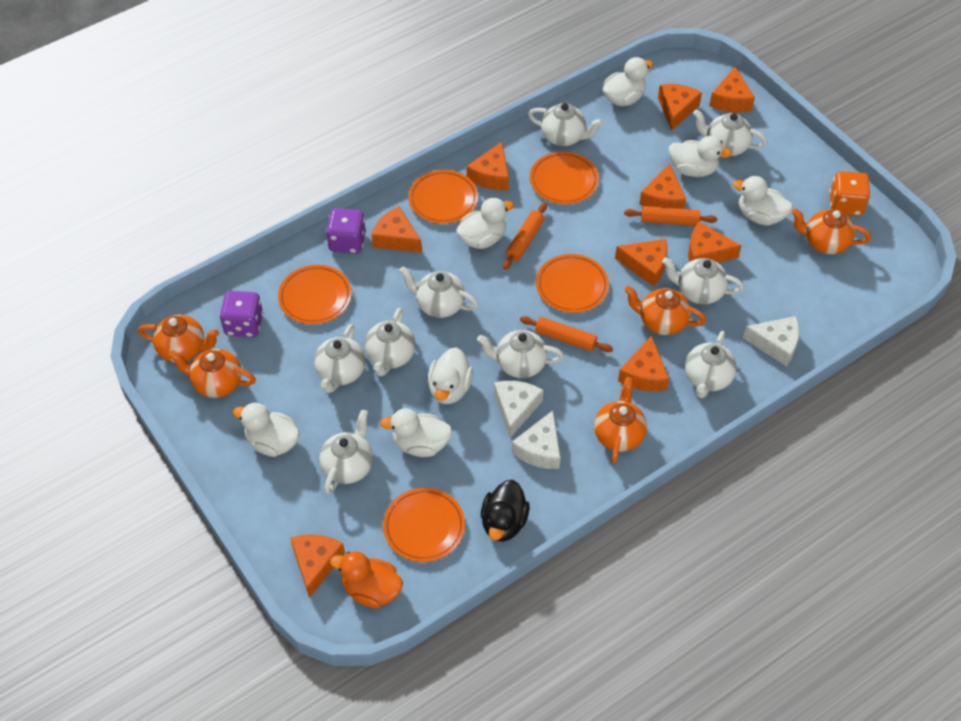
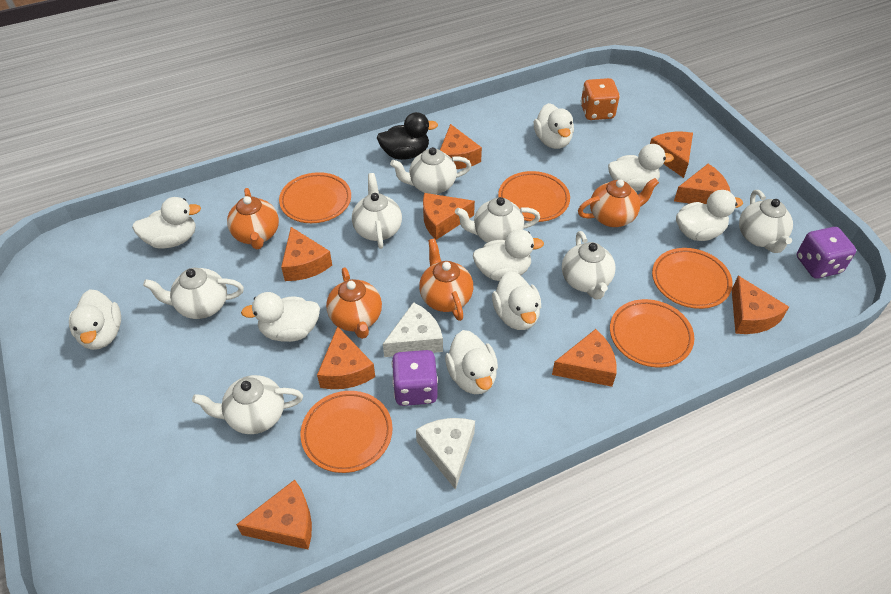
orange duck: [330,551,403,608] = 1 -> none = 0
orange rolling pin: [503,203,547,270] [520,316,613,352] [624,206,717,226] = 3 -> none = 0
orange teapot: [138,315,219,363] [169,349,256,398] [594,377,647,463] [624,286,706,335] [791,208,871,255] = 5 -> [227,188,279,249] [326,267,382,339] [419,238,473,321] [578,178,659,227] = 4
white cheese: [494,381,543,438] [512,411,560,469] [743,316,800,367] = 3 -> [383,302,443,357] [416,418,475,490] = 2
white duck: [233,403,300,457] [380,408,452,457] [428,347,473,404] [456,198,514,249] [602,57,653,106] [669,136,731,177] [733,176,793,225] = 7 -> [69,289,121,350] [132,197,201,249] [241,292,320,342] [445,330,498,394] [473,229,544,281] [492,271,541,330] [534,103,574,149] [608,144,674,191] [676,190,743,241] = 9
white teapot: [314,324,365,393] [319,410,373,494] [365,308,416,377] [399,266,478,318] [477,330,564,378] [528,103,603,146] [662,257,744,305] [685,331,737,398] [693,110,767,156] = 9 -> [143,268,244,319] [192,375,303,434] [352,173,402,249] [390,147,471,194] [455,197,540,243] [562,231,616,300] [739,190,793,253] = 7

